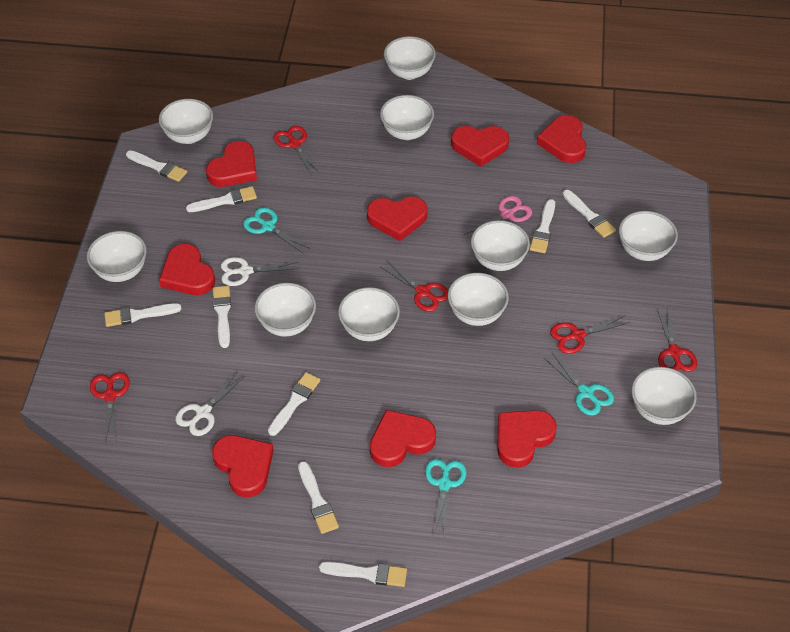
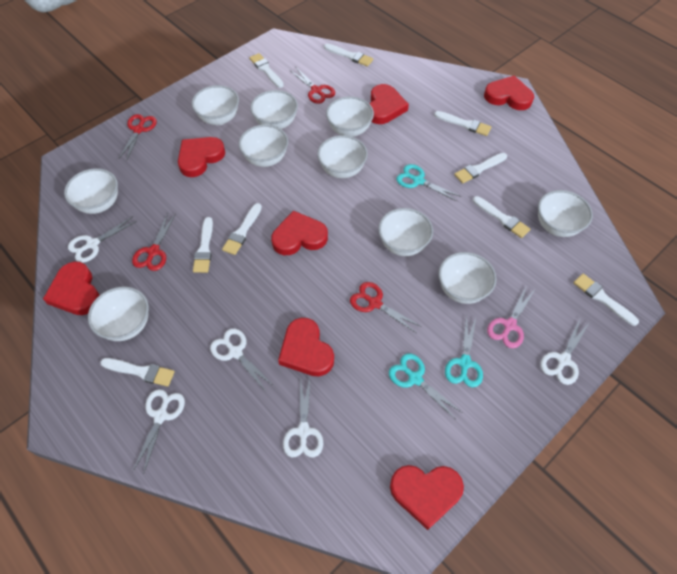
red heart: [159,244,215,295] [206,141,257,187] [212,435,274,497] [367,196,428,241] [370,410,436,467] [451,126,509,167] [497,410,557,468] [536,115,586,163] = 8 -> [43,262,99,315] [178,137,225,177] [271,211,328,255] [278,318,334,376] [369,84,409,124] [390,465,464,530] [484,75,534,110] = 7
red scissors: [90,372,130,444] [274,126,320,175] [381,260,448,312] [550,316,630,354] [657,308,697,372] = 5 -> [119,114,157,161] [132,213,176,271] [291,68,335,104] [350,282,422,333] = 4
white scissors: [175,371,245,436] [221,257,299,286] = 2 -> [68,217,137,263] [133,389,185,474] [210,328,274,390] [283,378,323,458] [540,317,590,385] = 5

